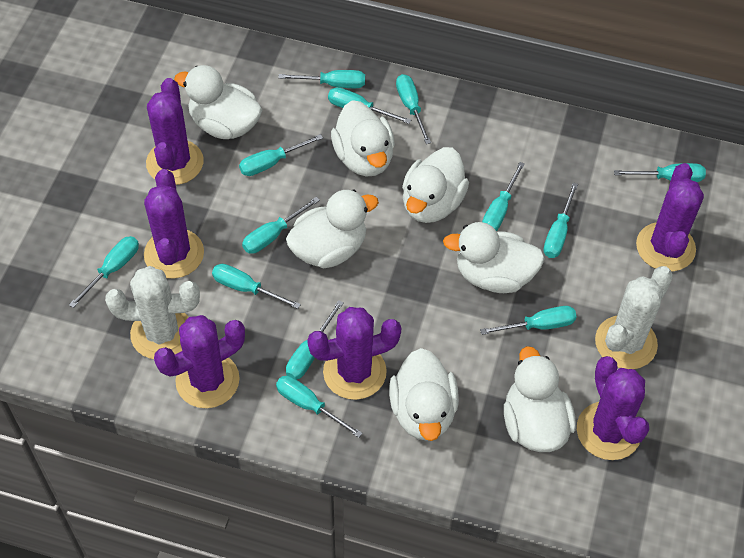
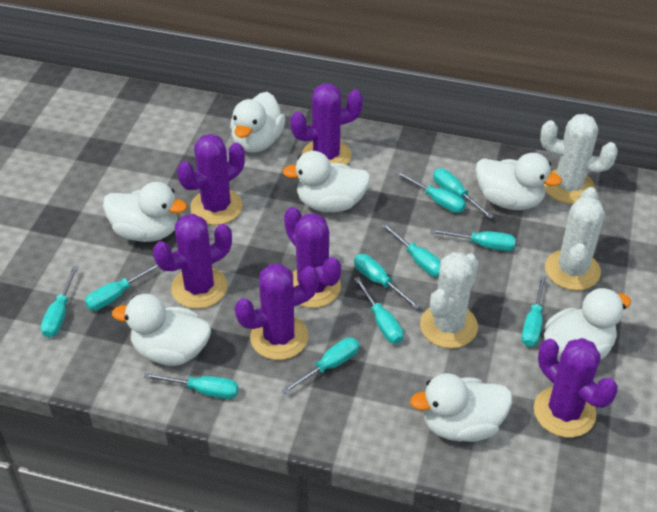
turquoise screwdriver: [69,236,139,308] [212,264,301,309] [239,134,323,176] [242,197,320,254] [276,376,363,438] [278,70,365,88] [286,300,344,380] [328,87,411,124] [396,74,431,144] [480,306,577,335] [482,162,525,231] [543,182,578,258] [614,163,706,182] = 13 -> [41,266,78,338] [85,264,158,311] [144,373,238,399] [282,338,359,394] [354,254,421,309] [354,277,403,344] [381,223,441,277] [395,171,466,213] [430,229,516,251] [433,169,494,219] [521,276,546,347] = 11
white cactus: [105,266,200,359] [595,266,673,369] = 2 -> [420,252,479,348] [540,114,618,204] [545,187,605,291] = 3

